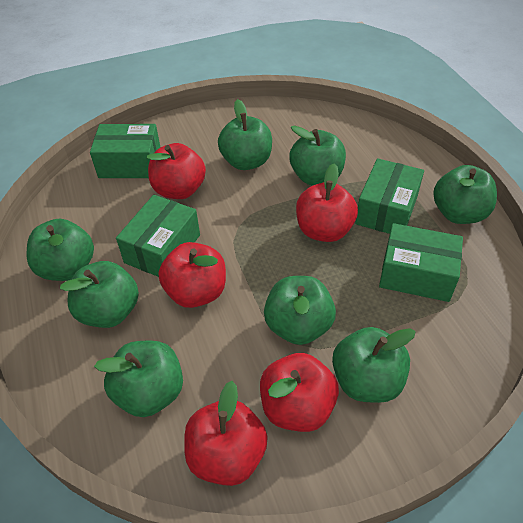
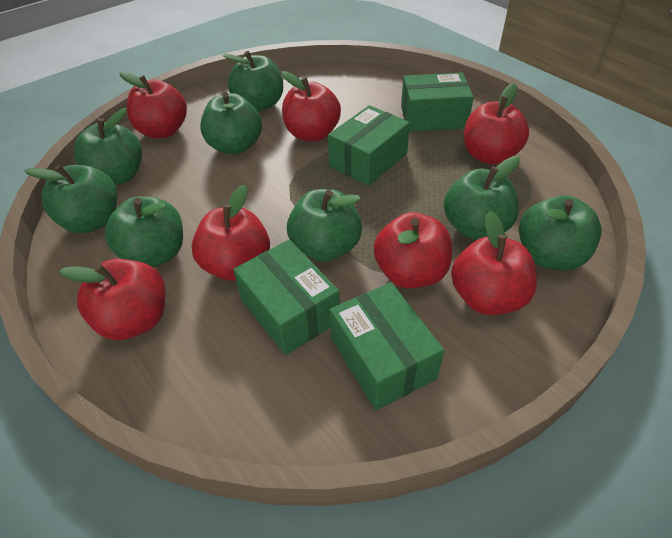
red apple: [147,143,206,199] [159,242,226,308] [184,381,268,486] [260,353,339,432] [296,164,358,242] = 5 -> [59,259,166,340] [120,72,187,138] [191,185,270,281] [282,71,341,142] [374,212,452,288] [451,211,537,315] [464,83,529,165] = 7

